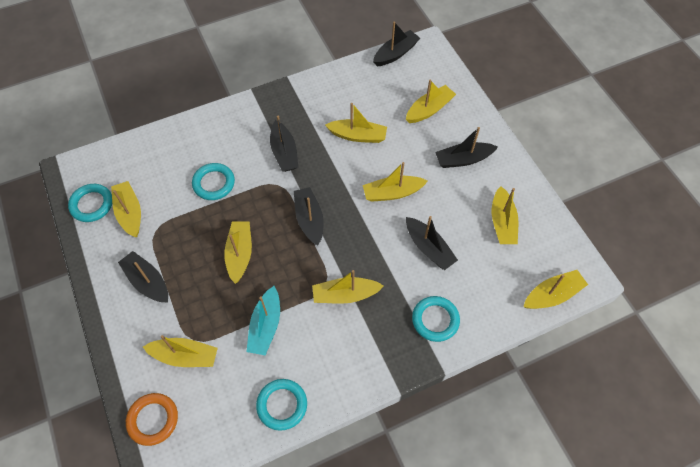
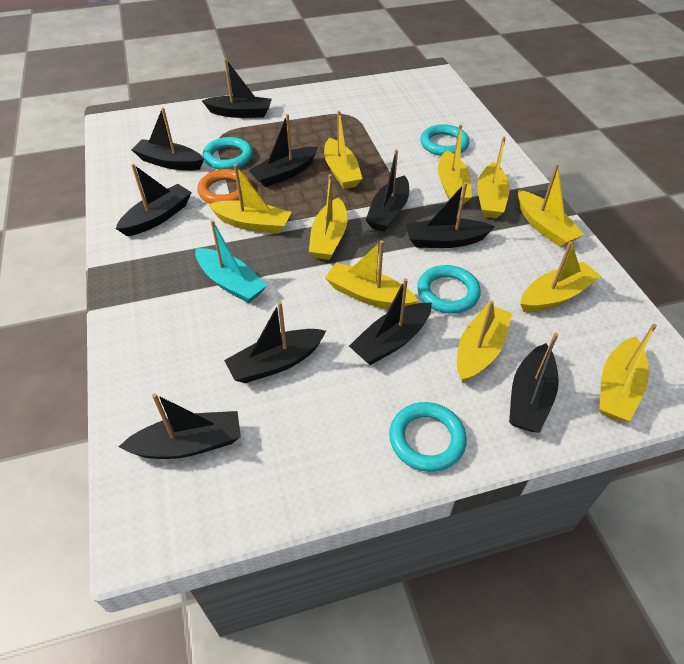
black boat: [118,251,168,303] [270,116,298,172] [294,187,324,245] [373,22,420,66] [406,216,458,270] [435,127,498,168] = 6 -> [116,164,192,236] [119,393,241,459] [131,107,204,170] [202,58,272,118] [224,302,326,383] [248,114,318,187] [349,278,432,365] [365,149,409,232] [406,182,495,248] [509,333,559,433] = 10
yellow boat: [111,181,141,237] [143,335,218,367] [224,222,252,284] [312,270,384,304] [325,103,387,143] [363,162,428,202] [406,80,456,123] [492,186,518,244] [523,270,588,309] = 9 -> [208,164,292,234] [309,174,347,260] [324,111,362,189] [325,240,418,309] [438,124,472,204] [457,301,512,383] [477,137,510,218] [518,164,585,247] [520,241,601,312] [599,324,657,421] = 10

